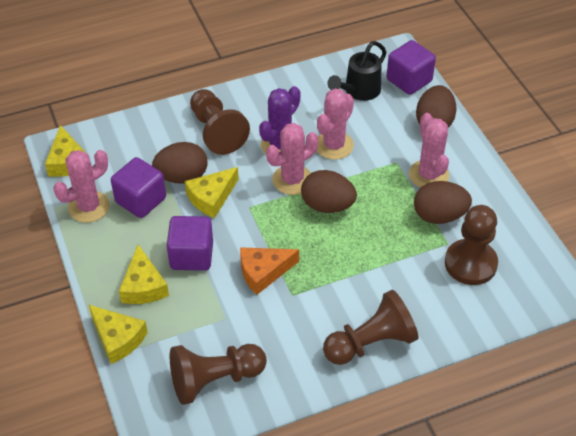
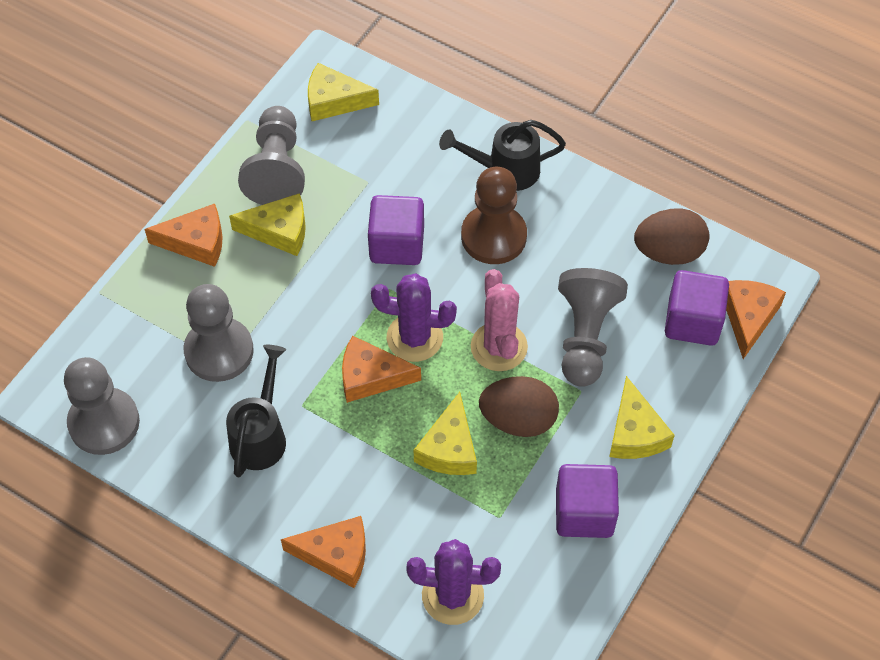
black watering can: [327,41,387,101] = 1 -> [226,345,286,478] [439,120,566,191] = 2
brown egg: [152,142,208,184] [301,170,357,213] [414,181,472,224] [416,85,456,128] = 4 -> [479,376,559,437] [634,208,709,265] = 2
brown pawn: [170,344,267,405] [190,89,250,155] [323,290,419,365] [445,205,498,285] = 4 -> [461,167,527,264] = 1
grey pawn: none = 0 -> [64,357,140,455] [183,284,254,382] [238,106,305,205] [558,268,628,387] = 4
orange cheese: [240,247,299,295] = 1 -> [145,204,223,267] [281,516,366,588] [342,336,421,403] [726,280,786,359] = 4
pink cactus: [53,150,110,223] [266,123,318,195] [316,89,354,160] [409,113,449,188] = 4 -> [471,269,528,371] = 1
purple cactus: [259,86,301,154] = 1 -> [371,273,457,362] [406,539,501,625] = 2

